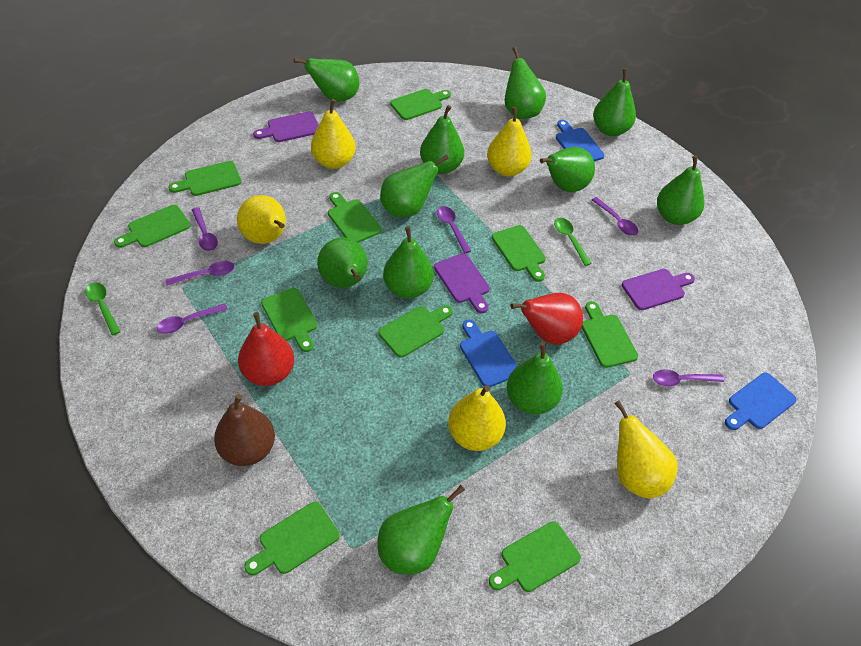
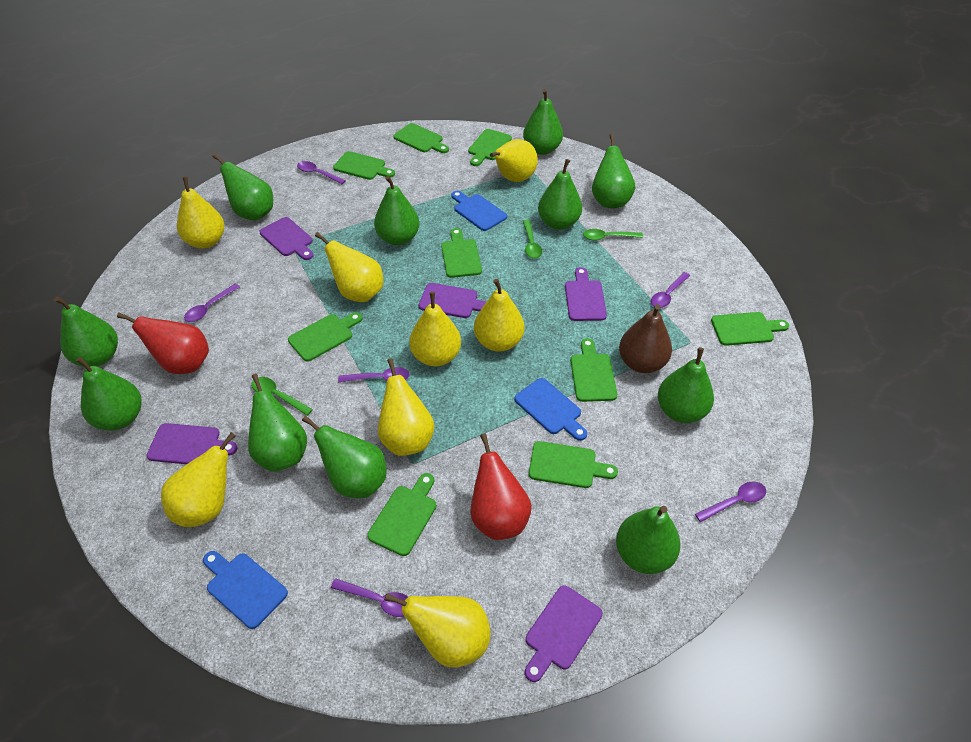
green cutting board: [114,205,191,248] [169,161,241,196] [244,502,340,575] [261,288,318,352] [328,192,381,243] [378,305,453,358] [390,89,451,120] [489,521,581,592] [492,225,546,282] [582,301,638,368] = 10 -> [288,312,362,362] [333,151,395,180] [367,473,437,556] [393,123,449,153] [441,228,482,278] [468,129,512,166] [529,441,618,488] [570,338,617,402] [711,312,789,346] = 9
green spoon: [85,282,121,335] [554,218,592,266] = 2 -> [251,377,313,416] [523,219,542,259] [583,229,643,241] = 3
purple cutting board: [253,111,319,142] [434,254,490,313] [622,269,695,310] = 3 -> [147,423,237,464] [259,217,313,260] [419,283,487,318] [525,586,603,682] [565,267,607,321] = 5
yellow pear: [237,195,286,244] [311,99,356,169] [448,385,506,451] [487,107,532,176] [614,400,677,498] = 5 -> [161,432,236,527] [177,177,225,248] [315,232,383,302] [378,358,435,456] [384,593,491,667] [409,292,461,367] [474,279,525,352] [490,139,538,182] = 8

